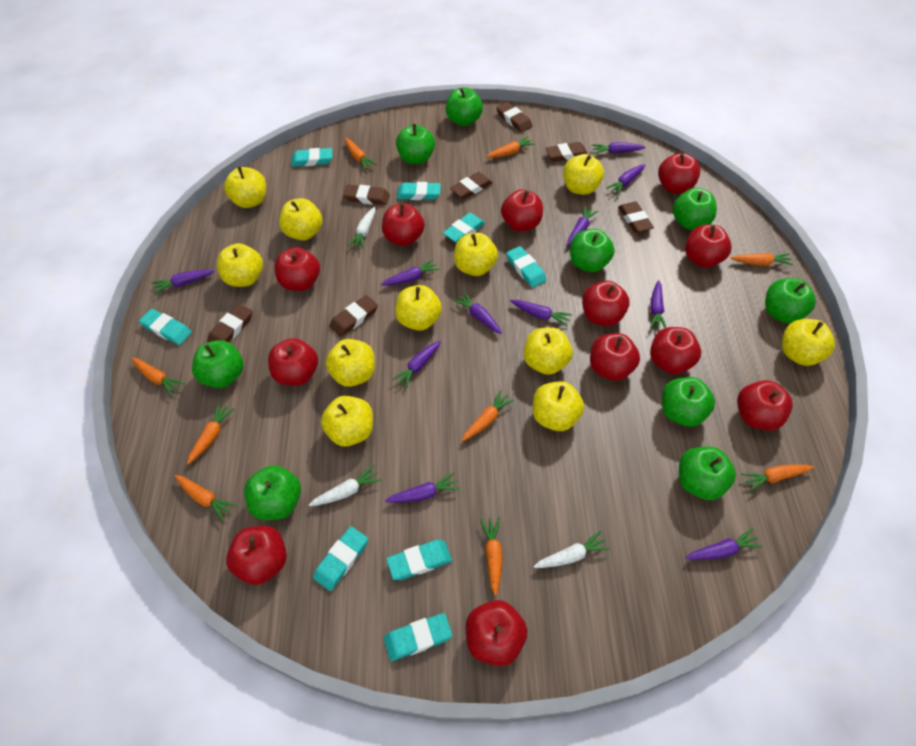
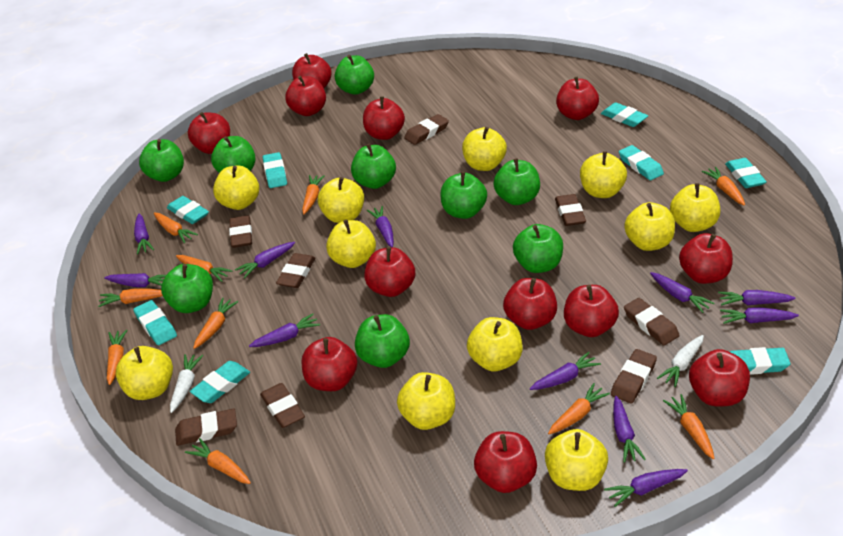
brown eraser: [207,304,253,342] [329,295,378,337] [343,184,390,205] [450,172,493,199] [496,102,532,132] [545,142,588,162] [618,202,654,233] = 7 -> [175,408,237,446] [229,215,252,248] [260,383,305,428] [276,253,315,288] [404,114,449,145] [555,194,586,226] [611,349,657,404] [624,298,680,345] = 8
orange carrot: [131,358,185,396] [175,475,236,521] [187,403,235,464] [345,138,377,170] [462,390,514,441] [480,518,503,596] [486,136,535,158] [730,253,793,266] [741,465,814,491] = 9 -> [98,288,163,307] [107,330,127,385] [154,212,198,243] [176,255,233,282] [185,438,251,484] [193,298,238,349] [302,175,325,214] [548,383,610,434] [663,394,715,459] [702,167,745,206] = 10
white carrot: [309,465,382,506] [348,207,375,249] [534,531,610,568] = 3 -> [170,354,203,413] [657,335,704,387] = 2

